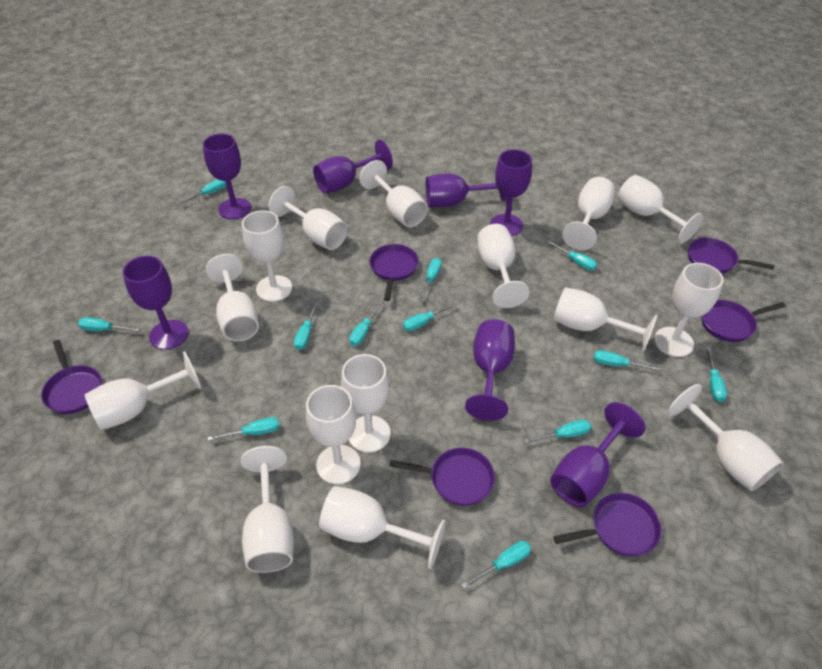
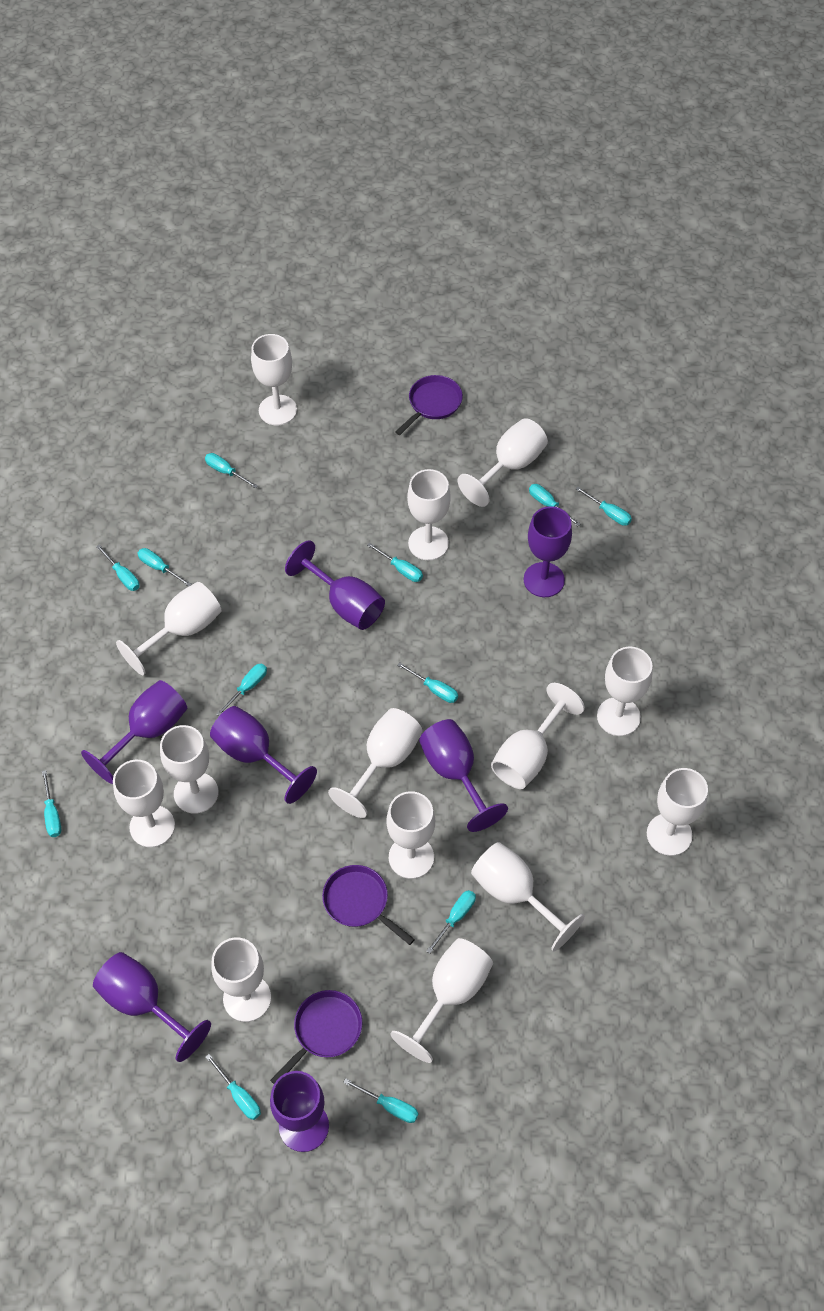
purple pan: [41,340,102,414] [369,244,419,301] [389,448,495,506] [554,493,662,556] [688,238,774,274] [701,300,786,342] = 6 -> [270,990,362,1084] [322,865,415,945] [395,375,463,435] = 3
white goblet: [85,351,202,430] [206,254,259,341] [241,446,294,573] [242,210,292,302] [269,186,348,250] [306,385,361,485] [319,486,446,569] [341,354,391,453] [359,160,428,227] [477,224,530,308] [554,287,657,353] [562,177,615,250] [618,175,703,243] [654,263,723,357] [668,384,784,491] = 15 -> [113,760,175,847] [116,582,222,675] [160,725,219,814] [211,937,271,1022] [251,334,297,425] [328,708,422,818] [387,791,435,879] [390,938,493,1063] [407,469,451,560] [458,418,548,507] [471,842,585,951] [491,683,585,789] [597,647,652,736] [647,768,708,856] = 14

